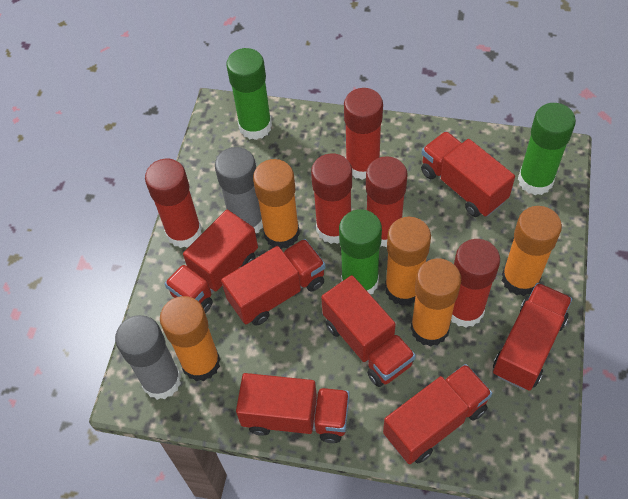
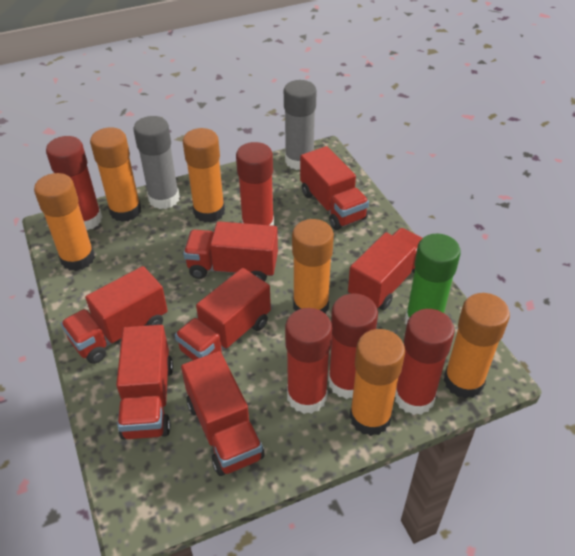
green glue stick: [226,48,272,140] [339,209,382,294] [518,103,576,195] = 3 -> [405,234,461,324] = 1
orange glue stick: [160,296,220,381] [253,159,300,249] [385,217,431,306] [410,259,461,347] [502,206,562,296] = 5 -> [34,173,95,271] [90,127,141,222] [183,128,225,222] [292,219,334,314] [350,329,405,436] [443,293,510,399] = 6

